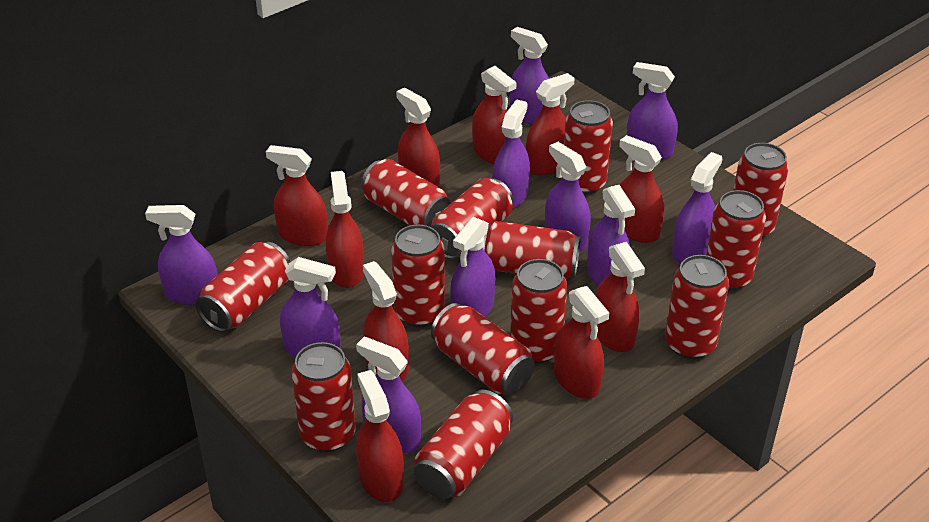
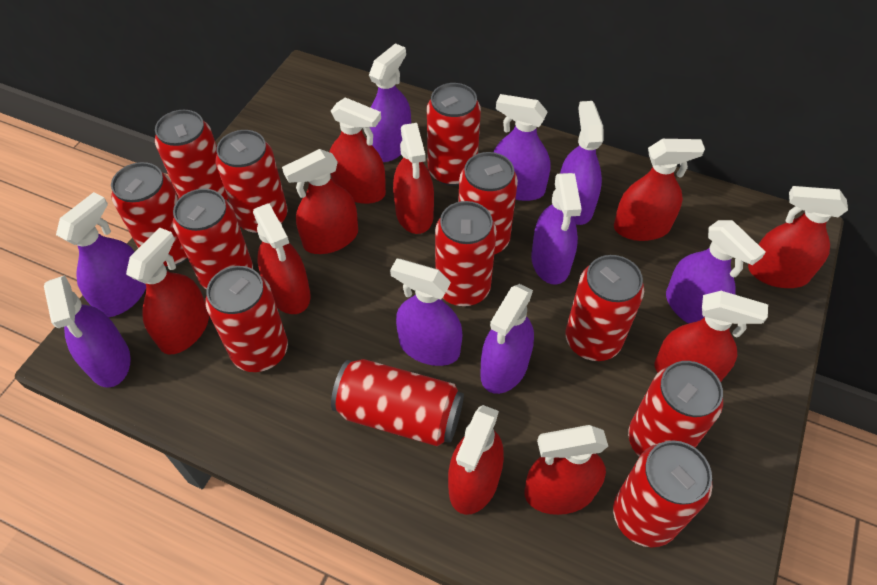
purple spray bottle: [145,205,218,305] [280,257,341,358] [356,337,421,454] [450,217,496,317] [492,99,530,209] [509,27,549,125] [545,142,591,252] [587,185,635,286] [627,62,678,160] [672,152,722,264] = 10 -> [44,275,131,388] [56,192,146,317] [369,43,411,162] [390,259,463,366] [480,284,534,394] [494,94,551,201] [531,173,582,285] [560,101,604,225] [666,220,766,324] = 9
red can: [195,242,290,332] [291,342,356,452] [362,159,452,227] [391,225,445,327] [414,390,513,499] [430,178,513,259] [431,303,535,394] [483,221,581,279] [510,259,567,364] [564,100,613,194] [665,255,729,359] [706,190,766,290] [733,143,789,238] = 13 -> [111,162,188,267] [155,110,228,200] [173,189,253,290] [205,266,288,372] [215,130,288,234] [331,359,464,446] [427,83,481,186] [435,201,497,306] [458,152,518,254] [565,255,644,361] [613,440,713,547] [628,361,723,457] = 12

